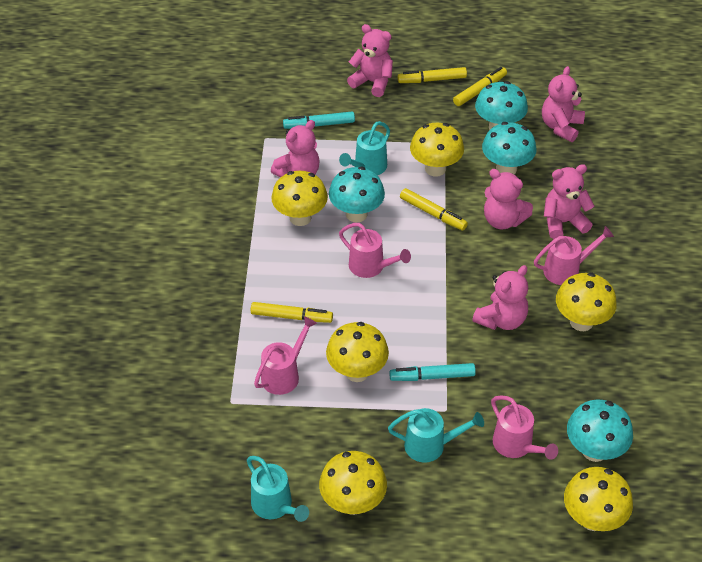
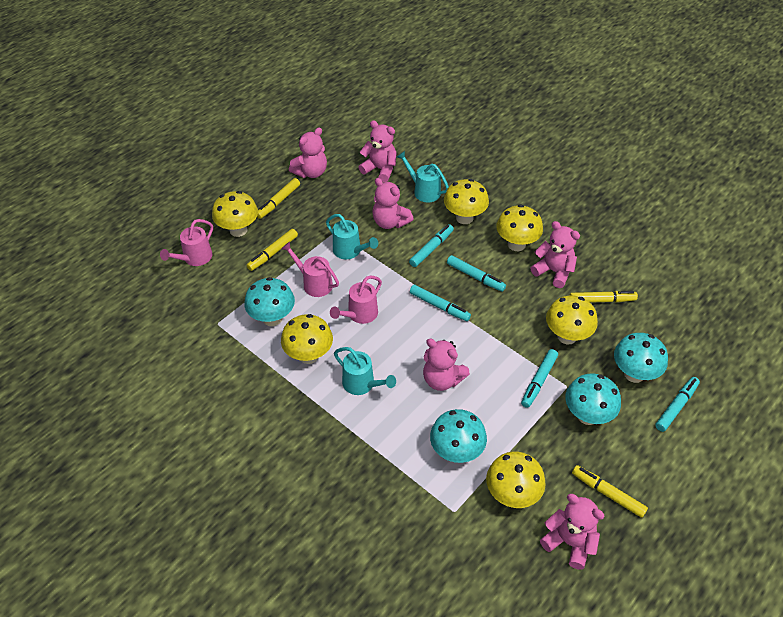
pink watering can: [254,316,317,395] [339,223,411,278] [491,395,558,460] [534,226,614,285] = 4 -> [160,219,213,266] [281,242,339,297] [330,276,382,324] = 3
turquoise marker: [283,112,355,129] [389,363,476,381] = 2 -> [409,224,454,267] [410,285,471,321] [447,255,506,292] [521,349,558,408] [655,377,700,432] = 5

